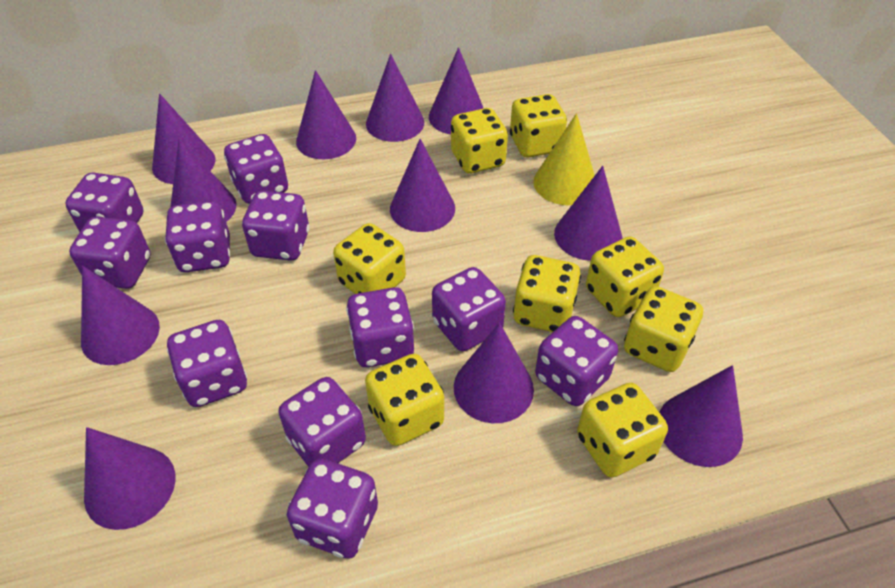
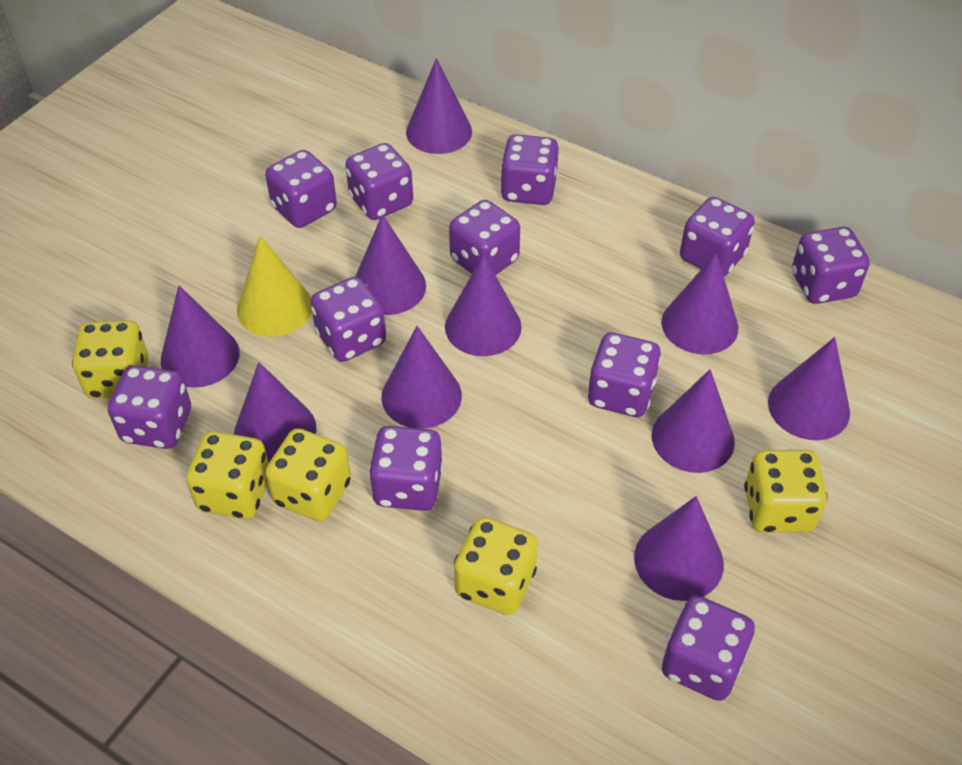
purple cone: [81,266,160,365] [84,427,176,530] [152,93,215,184] [170,138,237,222] [296,70,356,159] [366,54,424,142] [390,139,455,232] [429,47,483,134] [454,322,534,423] [554,166,622,261] [659,365,743,467] = 11 -> [161,285,240,388] [234,362,317,463] [355,214,426,315] [382,326,462,429] [406,58,472,154] [445,255,522,356] [634,496,724,601] [652,369,735,473] [661,253,738,354] [768,337,850,440] = 10
yellow dice: [333,223,406,294] [365,354,444,446] [451,108,508,174] [510,94,567,157] [513,255,581,332] [577,383,668,478] [586,236,664,317] [624,286,703,372] = 8 -> [72,320,148,399] [186,431,269,519] [265,429,351,521] [454,517,538,615] [744,450,828,533] = 5

